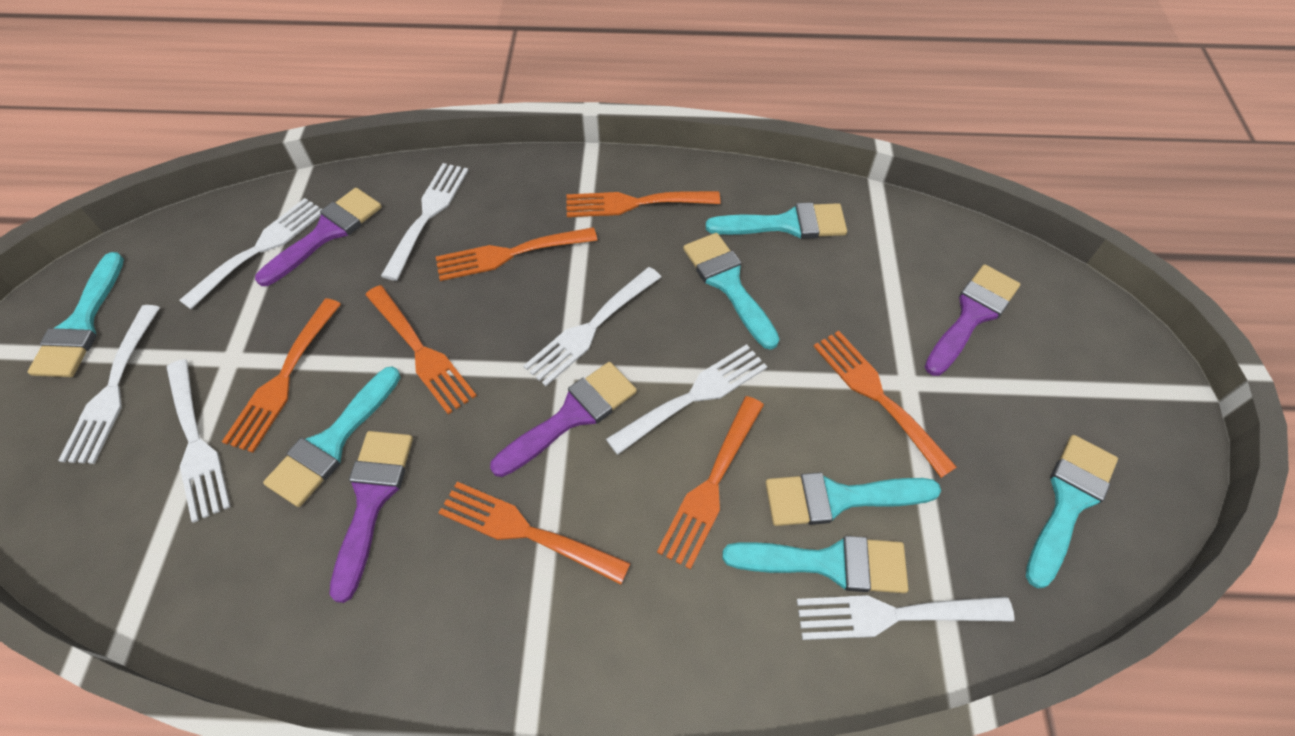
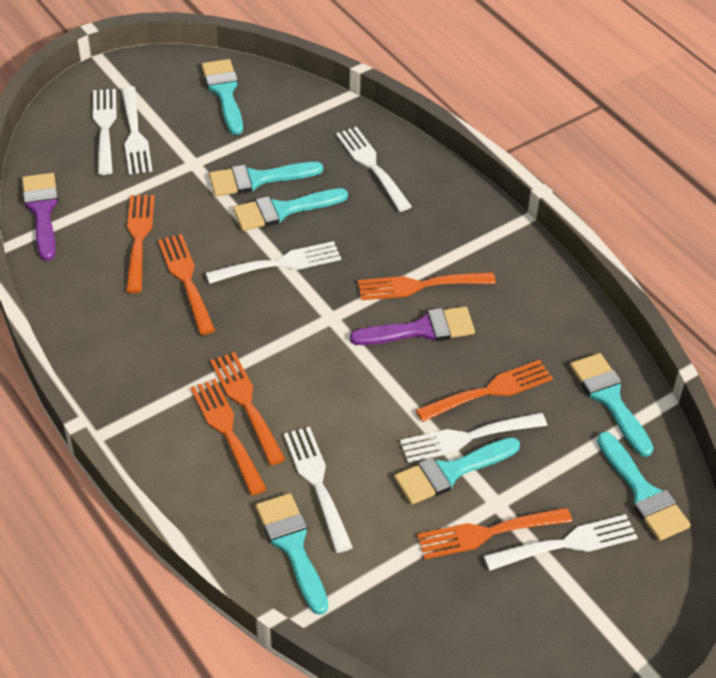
purple brush: [255,188,382,286] [329,431,413,603] [490,362,637,477] [925,264,1021,376] = 4 -> [22,173,58,261] [350,307,475,345] = 2

